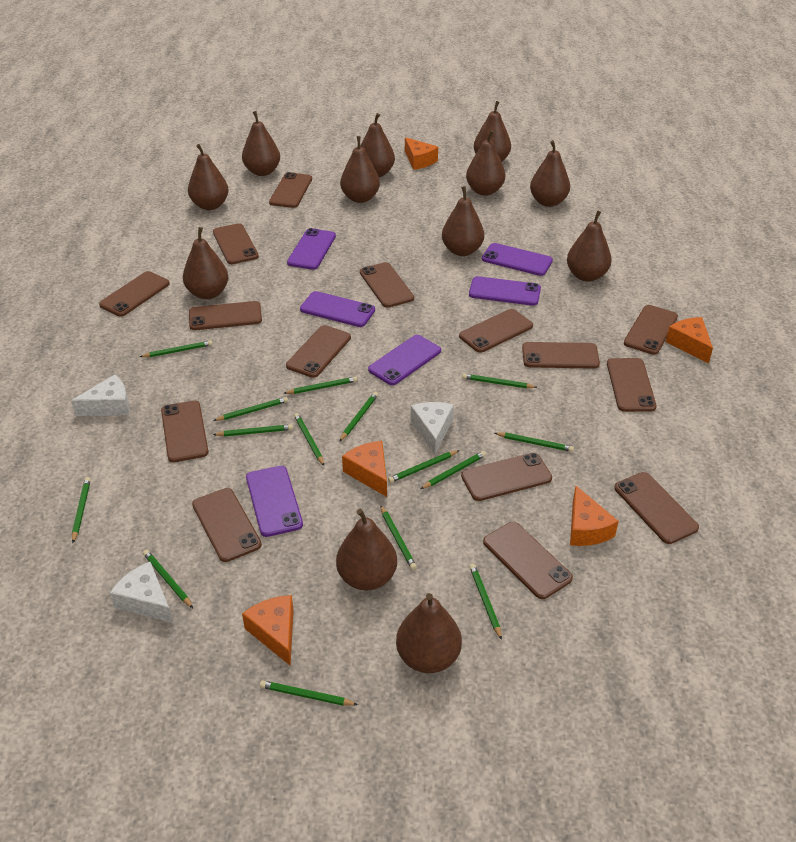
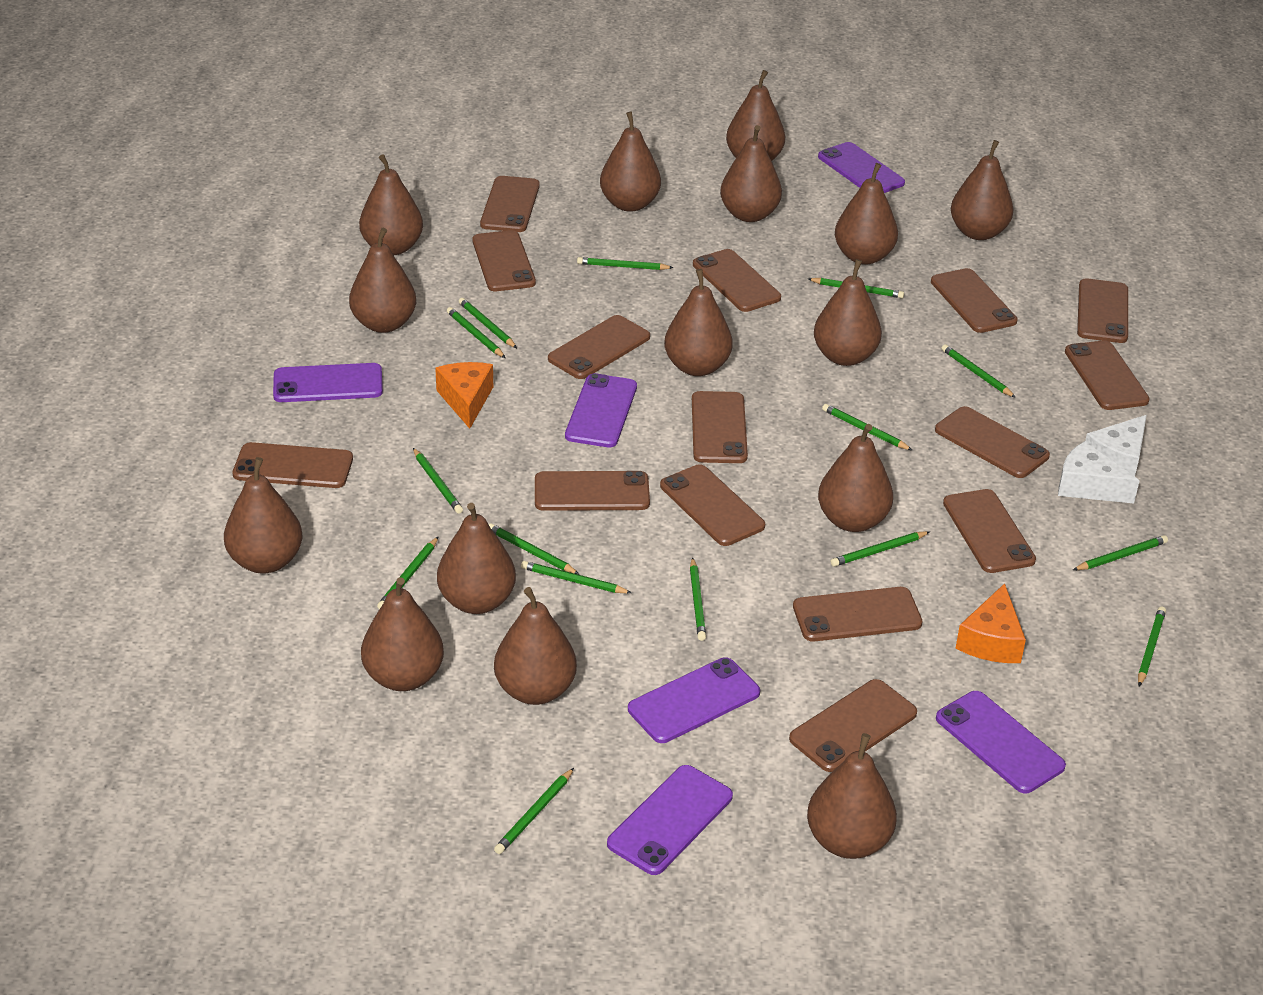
brown pear: [183,227,229,299] [188,144,229,210] [242,111,280,176] [336,509,397,591] [340,136,380,203] [360,113,395,177] [396,593,462,673] [442,186,484,256] [466,130,505,196] [474,101,511,162] [530,140,570,207] [567,210,612,282] = 12 -> [224,457,302,573] [349,228,416,333] [359,154,423,255] [361,577,444,691] [437,503,516,614] [494,587,577,705] [600,111,661,212] [664,269,732,376] [720,125,782,222] [726,70,785,161] [807,733,897,859] [814,259,882,366] [818,424,893,532] [835,163,898,265] [951,140,1013,240] = 15
orange cheese: [242,595,294,666] [342,441,387,497] [405,137,438,170] [570,486,619,546] [666,317,713,363] = 5 -> [435,362,493,429] [956,583,1026,663] = 2
white cheese: [71,374,130,416] [110,562,173,623] [411,402,454,455] = 3 -> [1058,441,1140,504] [1085,415,1147,476] = 2

